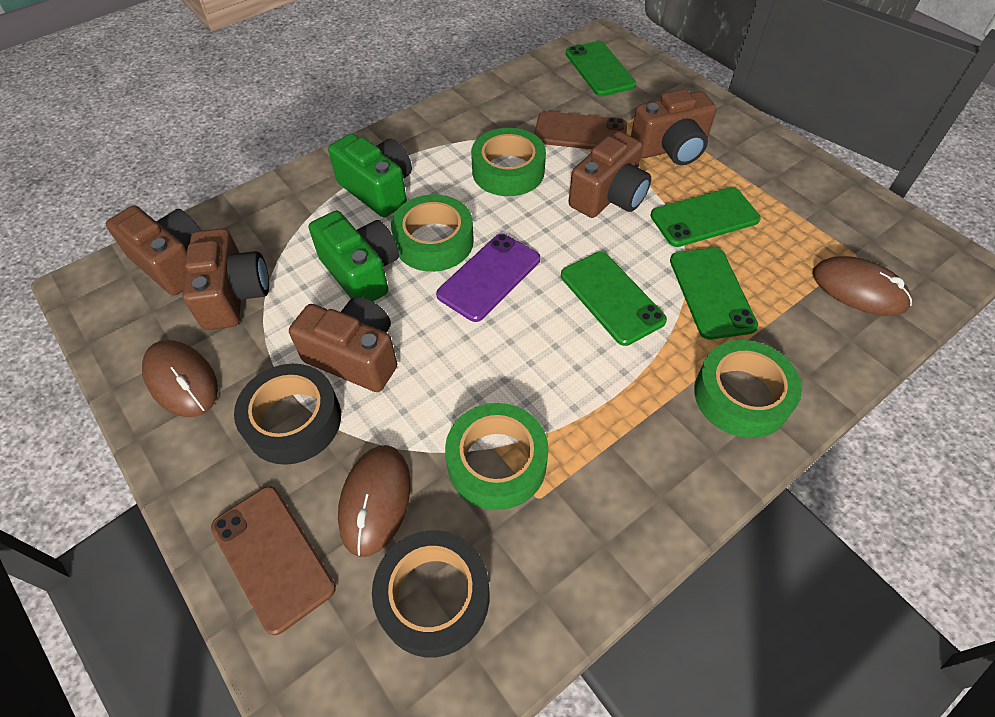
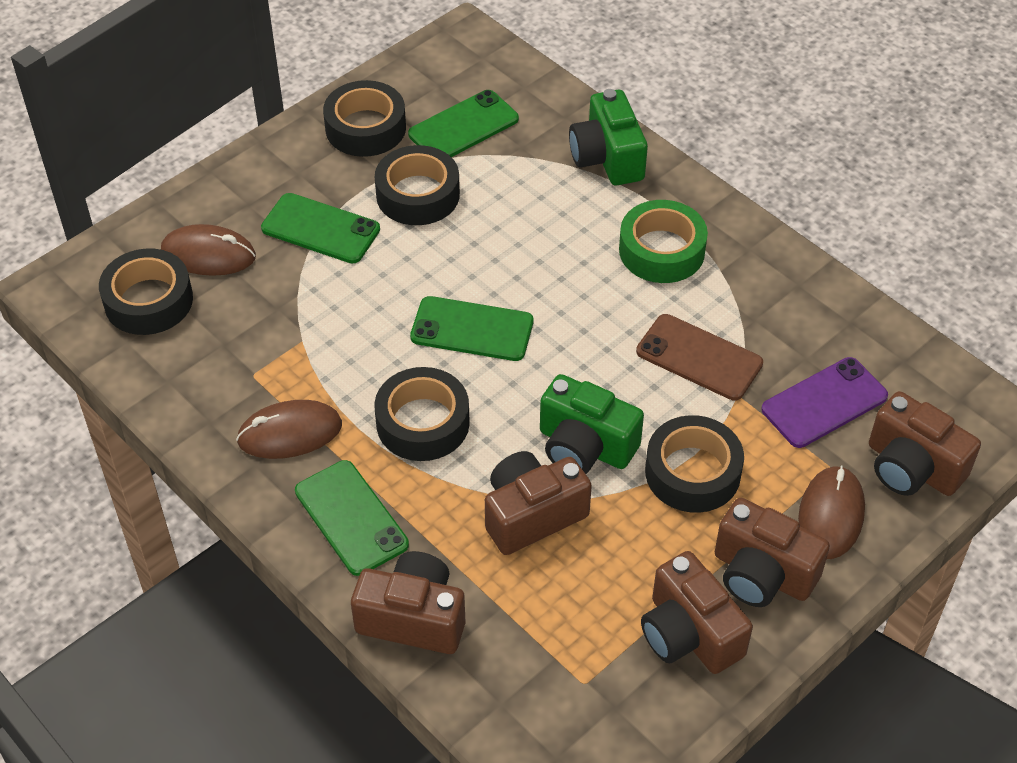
black tape: [234,364,341,465] [372,530,489,658] = 2 -> [99,248,193,335] [323,80,406,157] [374,367,470,461] [375,145,460,225] [645,415,744,513] = 5
brown phone: [211,486,336,635] [534,111,627,149] = 2 -> [636,314,763,400] = 1
green tape: [391,194,474,272] [445,403,549,510] [471,128,546,196] [694,340,802,438] = 4 -> [619,200,708,283] = 1

